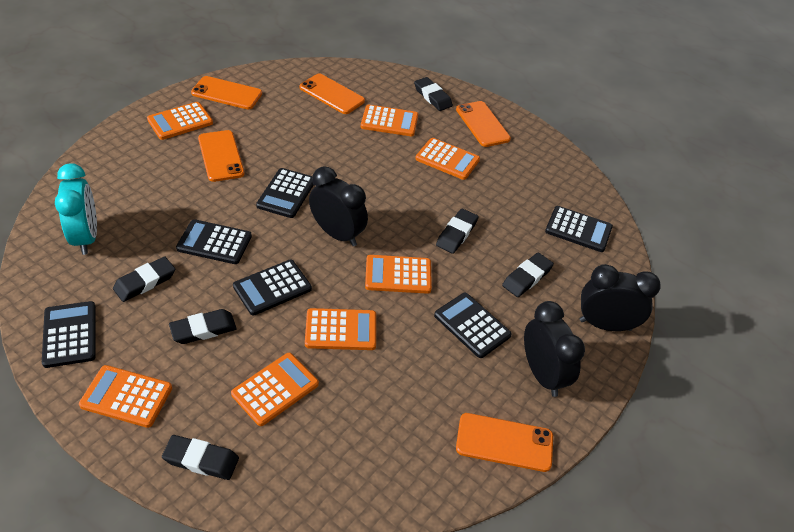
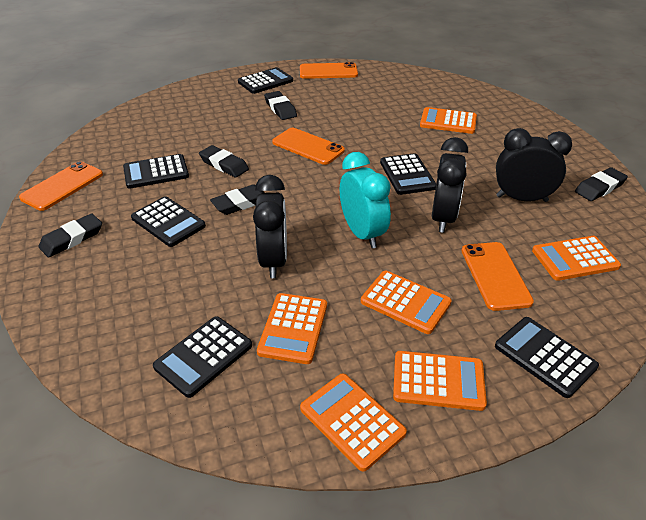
black eraser: [113,256,175,302] [162,435,239,480] [169,309,237,344] [414,77,453,111] [436,209,478,254] [502,253,554,297] = 6 -> [39,213,102,258] [199,145,249,178] [210,184,264,215] [264,91,297,120] [575,167,628,201] = 5
orange calculator: [79,365,172,428] [147,102,213,140] [231,353,319,426] [305,308,376,350] [361,105,418,136] [365,255,432,294] [415,138,480,180] = 7 -> [257,293,327,364] [300,373,407,471] [361,271,452,334] [393,351,487,411] [420,107,477,134] [532,236,621,281] = 6
orange phone: [191,76,262,109] [198,130,245,182] [299,74,365,114] [456,101,511,147] [456,413,553,472] = 5 -> [19,161,103,211] [272,128,345,165] [300,62,358,79] [461,242,534,311] = 4

